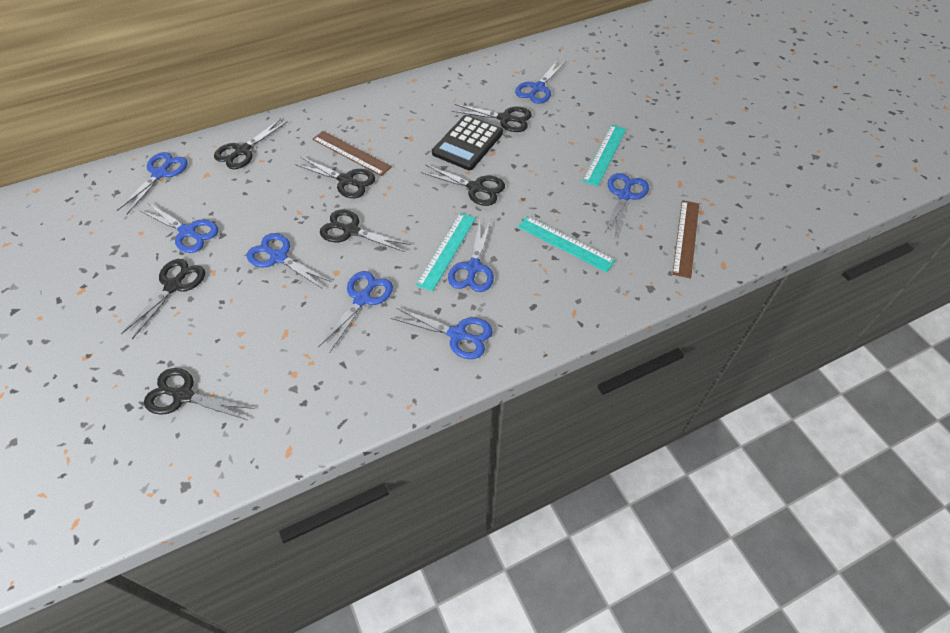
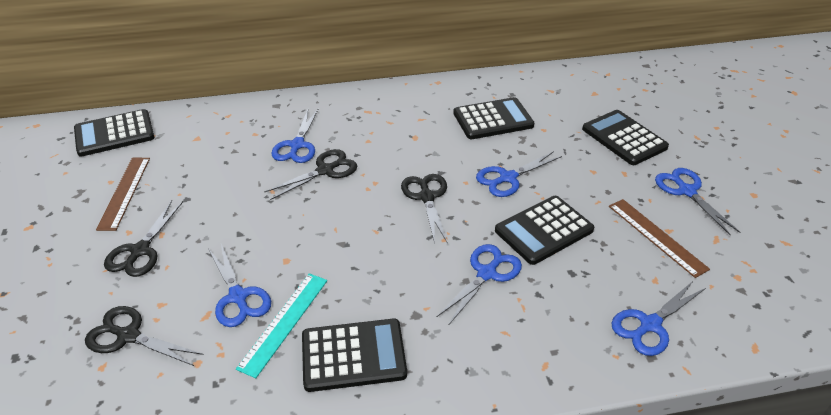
black calculator: [432,115,503,170] = 1 -> [74,109,154,157] [302,319,407,392] [453,97,534,139] [495,196,594,265] [582,110,669,165] = 5
black scissors: [121,259,205,339] [144,368,255,420] [214,118,288,169] [295,157,375,198] [320,210,411,252] [421,165,505,206] [452,104,532,132] = 7 -> [85,306,204,366] [104,201,183,277] [264,149,357,200] [401,174,448,244] = 4
blue scissors: [117,152,188,214] [139,203,218,253] [247,233,332,289] [318,271,393,353] [391,308,492,359] [448,220,494,292] [515,60,566,104] [604,173,649,237] = 8 -> [208,244,271,327] [271,109,318,163] [436,244,522,326] [476,151,562,197] [612,280,706,356] [655,168,740,235] = 6
turquoise ruler: [416,213,476,291] [518,216,615,272] [582,125,626,186] = 3 -> [236,273,327,378] = 1

